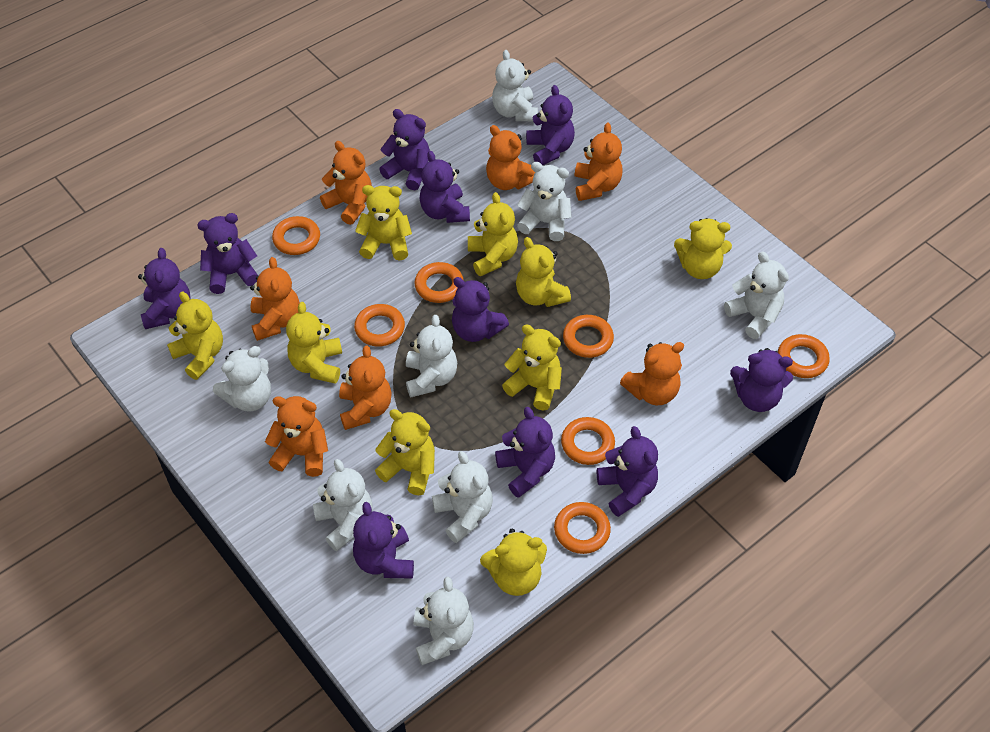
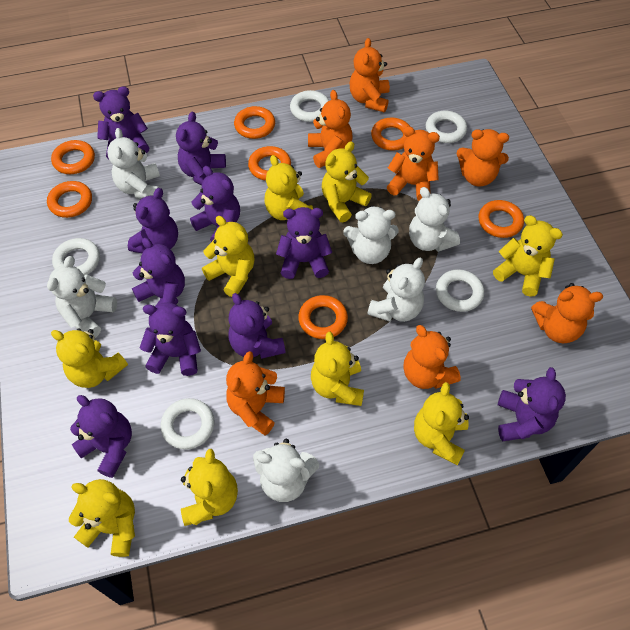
white ring: none = 0 -> [52,238,100,275] [161,398,214,450] [290,90,329,122] [426,110,467,143] [436,269,484,312] = 5
white teddy bear: [213,346,271,412] [313,459,372,551] [406,315,457,398] [414,577,474,665] [432,451,493,543] [492,50,538,121] [517,162,572,241] [724,251,789,339] = 8 -> [47,256,117,338] [107,128,160,199] [253,439,319,502] [343,206,399,264] [367,258,425,322] [409,187,460,252] = 6

